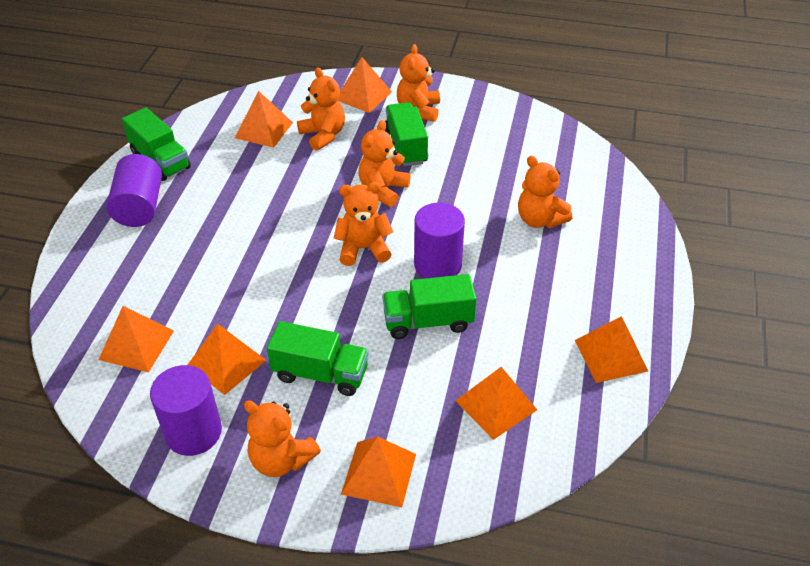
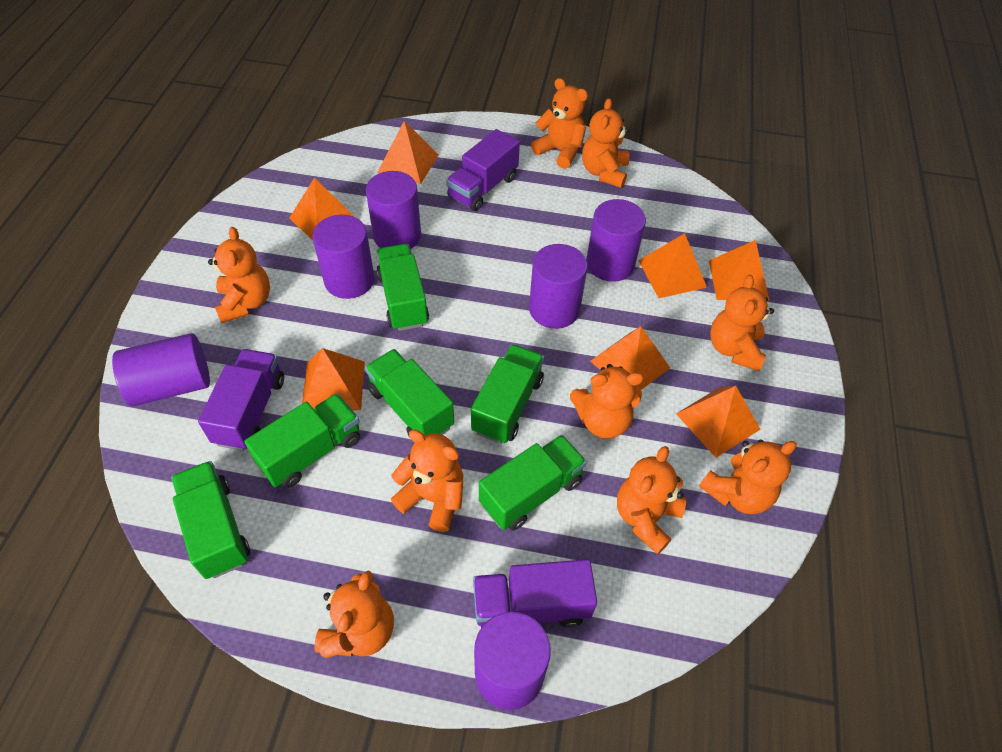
green truck: [122,108,191,181] [267,321,369,396] [382,274,476,339] [385,102,428,166] = 4 -> [171,461,250,579] [244,393,360,488] [365,349,454,436] [376,244,429,331] [471,344,544,444] [479,435,587,531] = 6
orange teddy bear: [244,400,321,477] [297,67,345,151] [334,182,393,266] [358,120,411,207] [397,44,440,122] [518,156,572,228] = 6 -> [208,227,270,323] [315,571,394,658] [391,430,463,532] [531,78,588,169] [570,364,644,439] [582,98,629,188] [617,446,686,554] [699,439,797,514] [710,275,774,371] = 9
purple cylinder: [106,154,162,227] [150,365,222,456] [414,203,465,278] = 3 -> [112,333,210,407] [313,215,374,299] [366,171,421,249] [474,612,551,710] [529,244,587,329] [586,199,646,282] = 6
purple truck: none = 0 -> [198,349,284,451] [446,129,520,211] [473,559,597,628] = 3

